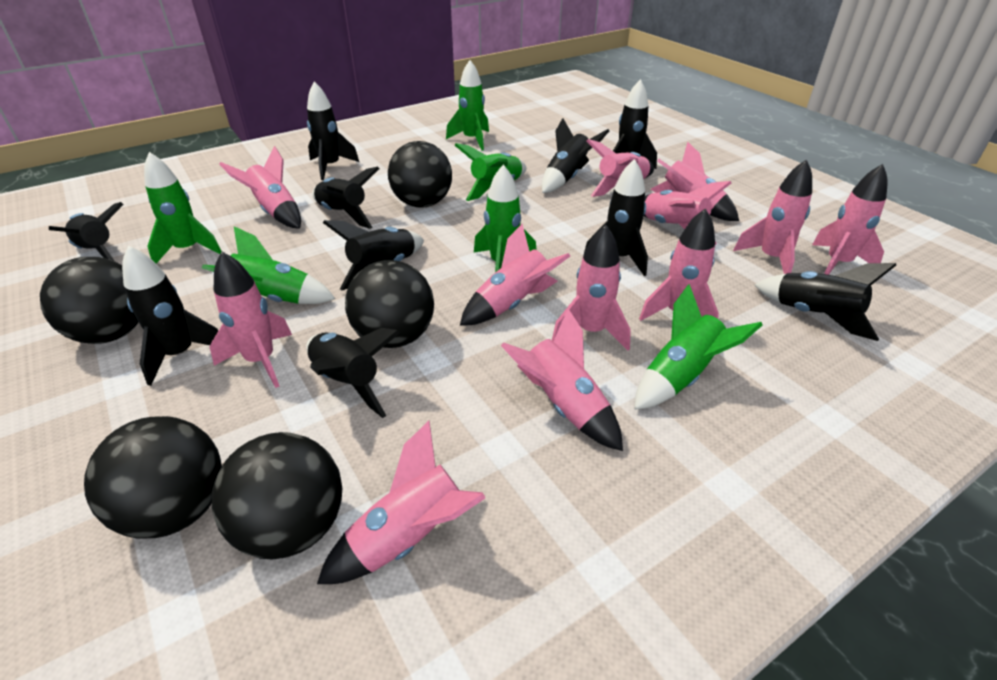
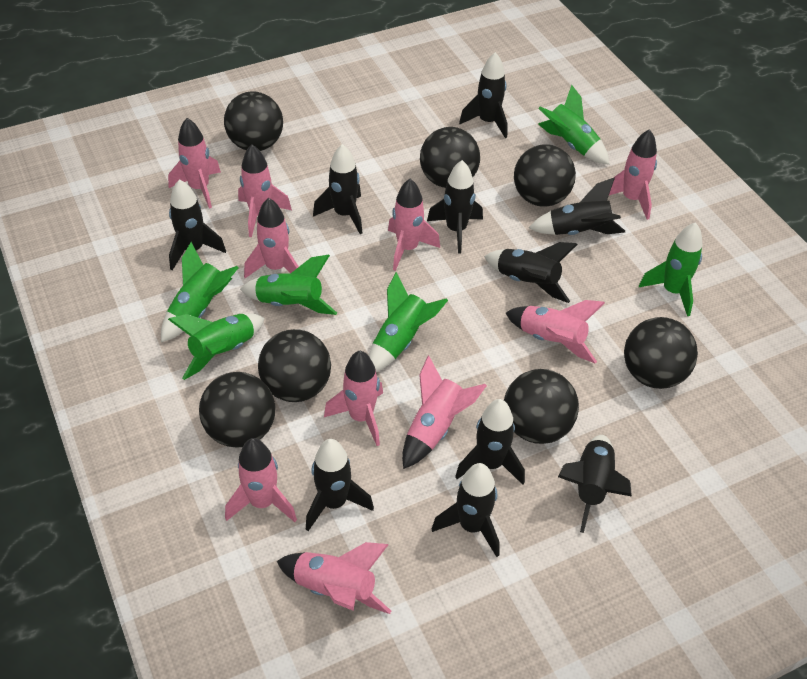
black ball: [40,257,139,344] [84,416,222,538] [212,432,342,560] [345,260,434,348] [388,141,452,208] = 5 -> [199,372,275,448] [224,91,283,151] [258,329,331,402] [420,127,480,188] [504,369,579,444] [514,144,576,206] [624,317,698,389] = 7
pink rocket: [210,252,292,388] [219,146,301,229] [317,421,485,584] [460,224,570,326] [501,309,623,451] [552,225,631,351] [587,139,654,197] [639,208,719,321] [643,181,731,245] [650,142,739,221] [733,159,812,274] [812,164,888,275] = 12 -> [168,118,221,209] [225,438,297,522] [238,145,292,237] [244,198,299,278] [277,542,391,614] [324,351,383,446] [388,179,440,271] [402,355,487,469] [506,300,605,364] [609,129,657,220] = 10

